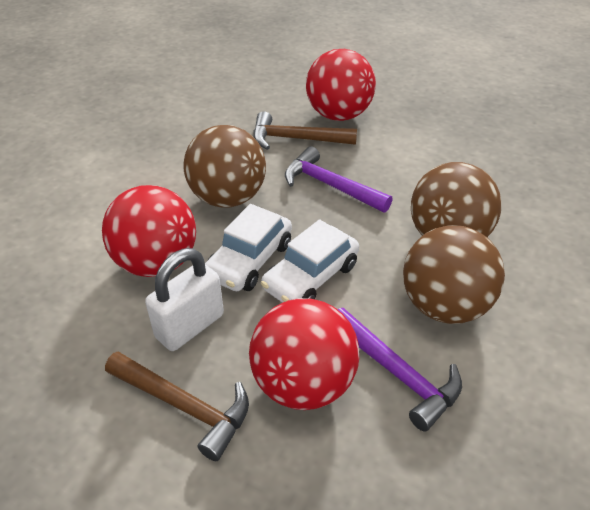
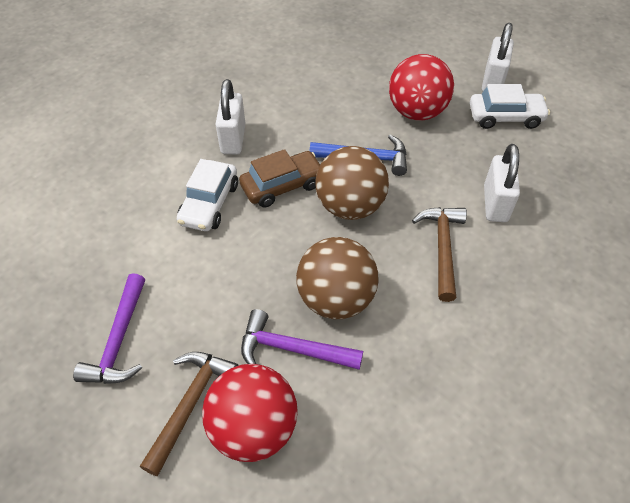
blue hammer: none = 0 -> [310,134,407,176] = 1
brown ball: [184,125,266,208] [403,225,505,324] [411,162,502,237] = 3 -> [296,237,379,319] [315,146,389,220] = 2
brown car: none = 0 -> [239,149,320,208] = 1
red ball: [102,185,196,277] [249,298,359,410] [306,49,376,121] = 3 -> [202,364,298,462] [389,54,454,121] = 2
white padlock: [145,248,224,351] = 1 -> [215,79,245,154] [482,23,514,91] [484,144,520,222] = 3

